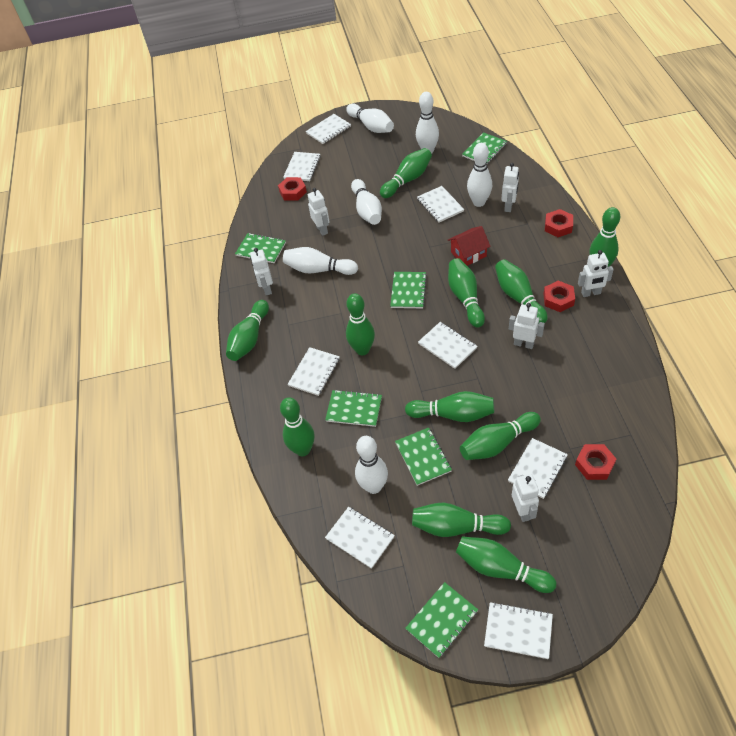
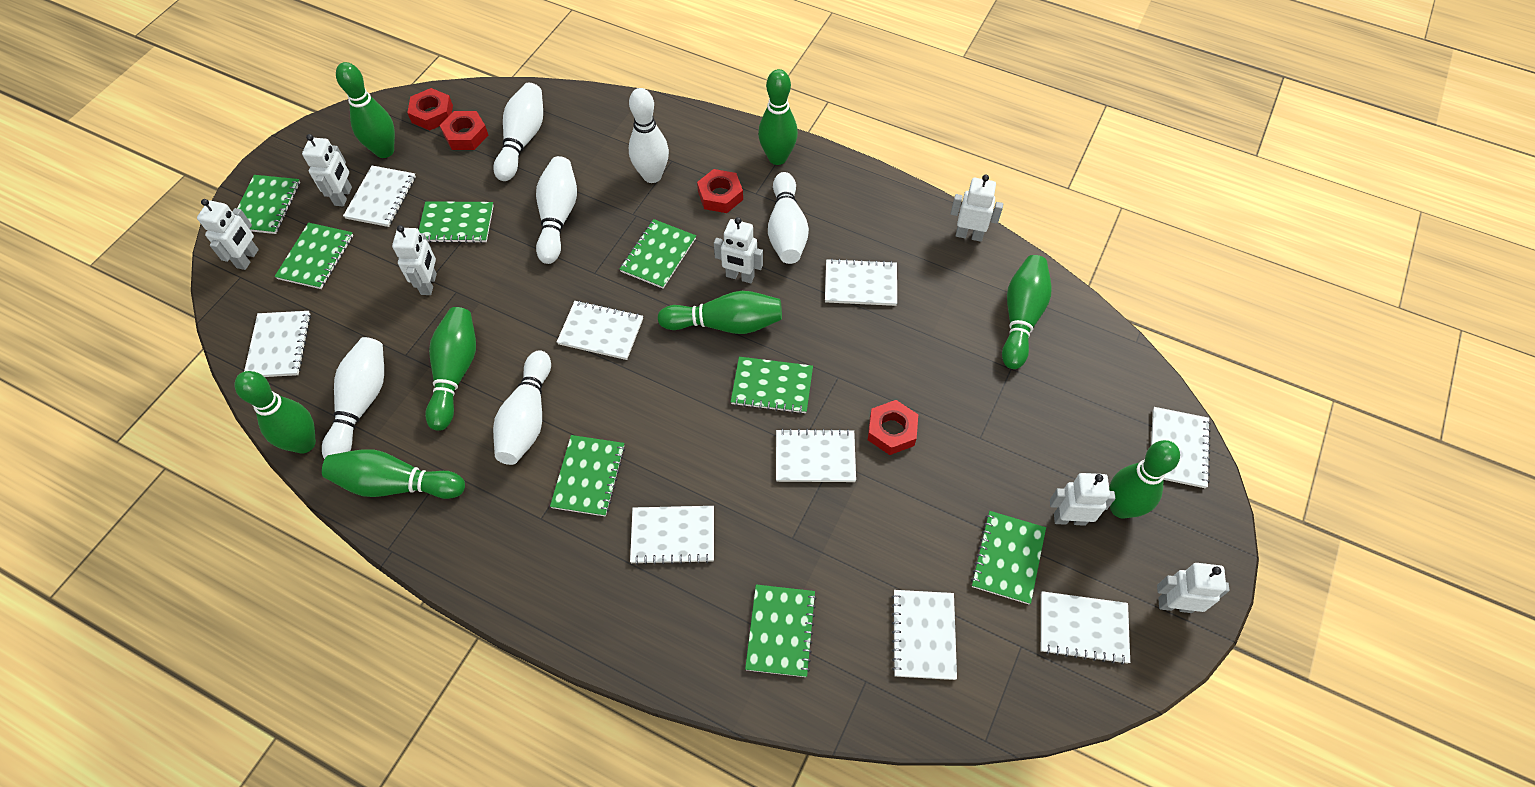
green bowling pin: [226,300,269,361] [280,397,314,456] [346,293,375,355] [380,148,432,198] [405,391,494,422] [412,503,511,537] [448,258,485,328] [456,536,556,593] [460,412,541,460] [495,259,548,323] [589,207,620,267] = 11 -> [235,371,316,454] [322,449,465,499] [336,62,395,158] [425,307,476,431] [657,291,782,334] [758,69,798,165] [1002,255,1051,369] [1109,440,1180,519] = 8
green notebook: [235,233,286,263] [325,390,382,427] [390,272,427,308] [395,428,452,486] [405,582,478,658] [462,132,507,164] = 6 -> [237,175,300,234] [274,222,353,289] [419,201,494,243] [550,435,625,517] [620,219,696,289] [731,357,813,414] [745,585,817,677] [971,511,1046,604] = 8
red house: [448,226,491,266] = 1 -> none = 0
white notebook: [283,152,321,181] [288,347,340,396] [306,114,351,144] [325,507,395,569] [417,186,464,222] [418,322,477,369] [484,602,553,659] [508,438,568,499] = 8 -> [244,311,311,377] [343,166,416,227] [557,301,643,360] [630,506,714,565] [776,428,856,482] [825,259,897,306] [892,590,957,680] [1041,591,1130,665] [1151,407,1211,488] = 9
white robot: [250,248,273,295] [308,188,330,236] [501,163,519,212] [509,303,545,349] [512,474,539,522] [578,250,614,297] = 6 -> [197,199,259,270] [302,134,352,207] [392,225,437,295] [714,217,763,283] [951,175,1003,242] [1050,473,1115,526] [1157,563,1229,613] = 7

